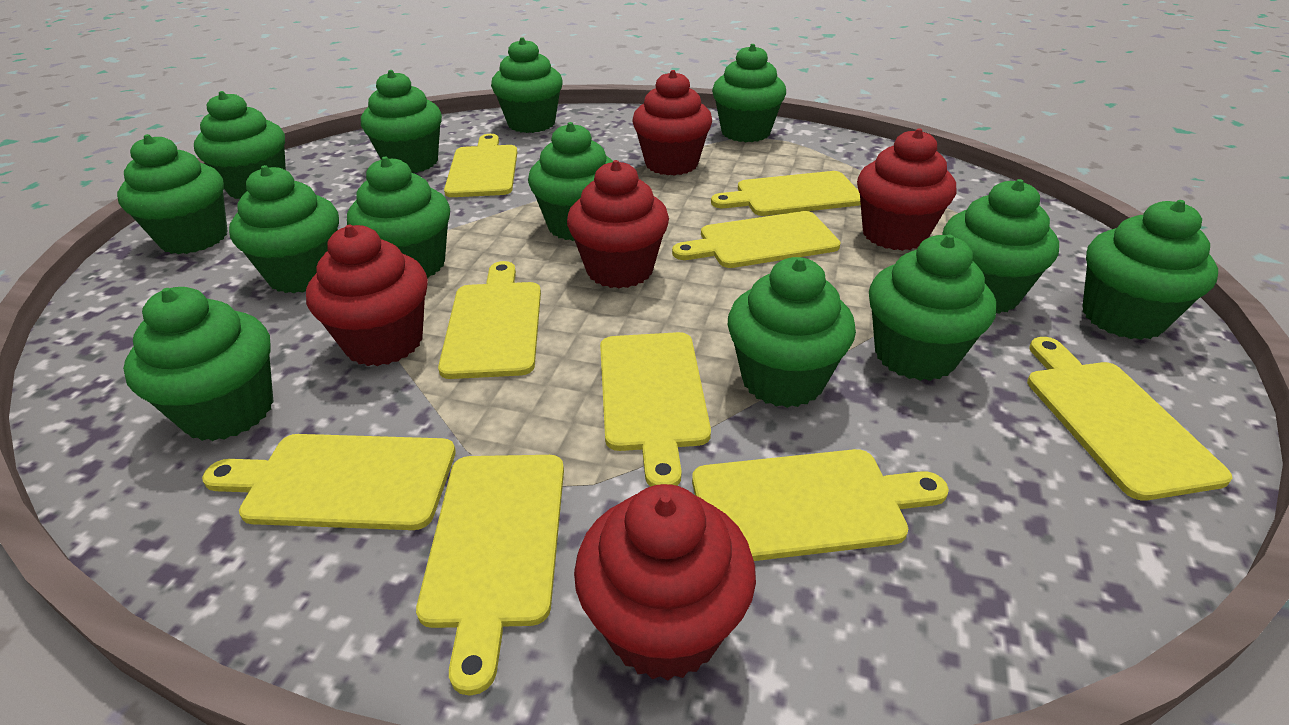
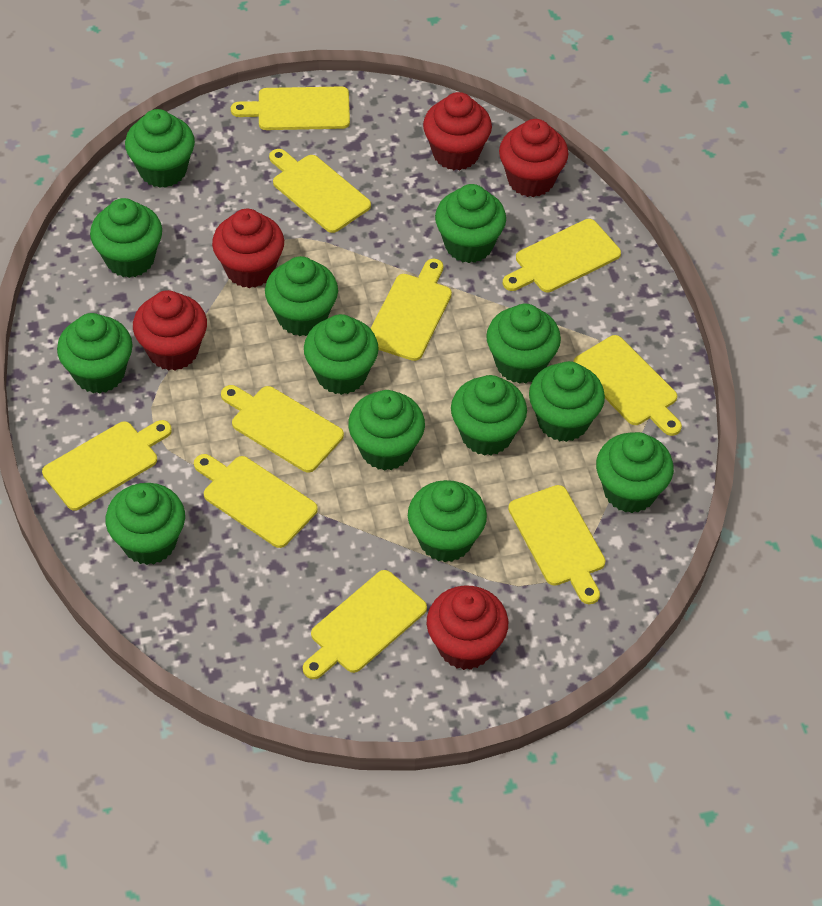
yellow cutting board: [202,434,456,530] [416,455,564,695] [438,261,541,379] [444,134,517,197] [600,332,711,487] [672,211,841,268] [692,449,949,561] [711,171,861,216] [1027,337,1232,501] = 9 -> [42,420,172,511] [194,454,318,548] [221,385,344,473] [231,86,350,130] [269,149,371,233] [303,570,427,679] [370,259,452,361] [503,219,621,292] [508,485,606,604] [574,335,682,436] = 10

